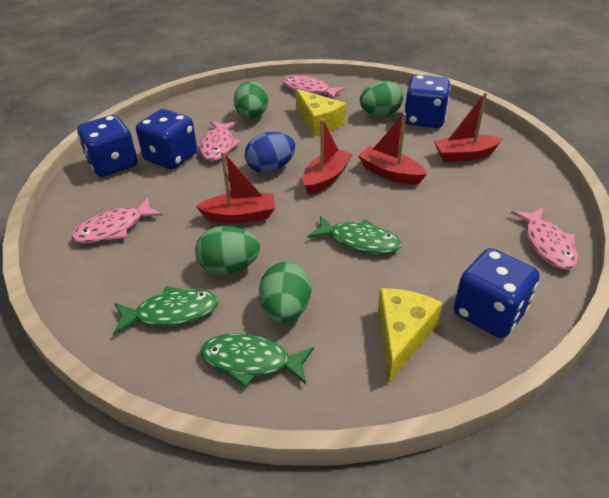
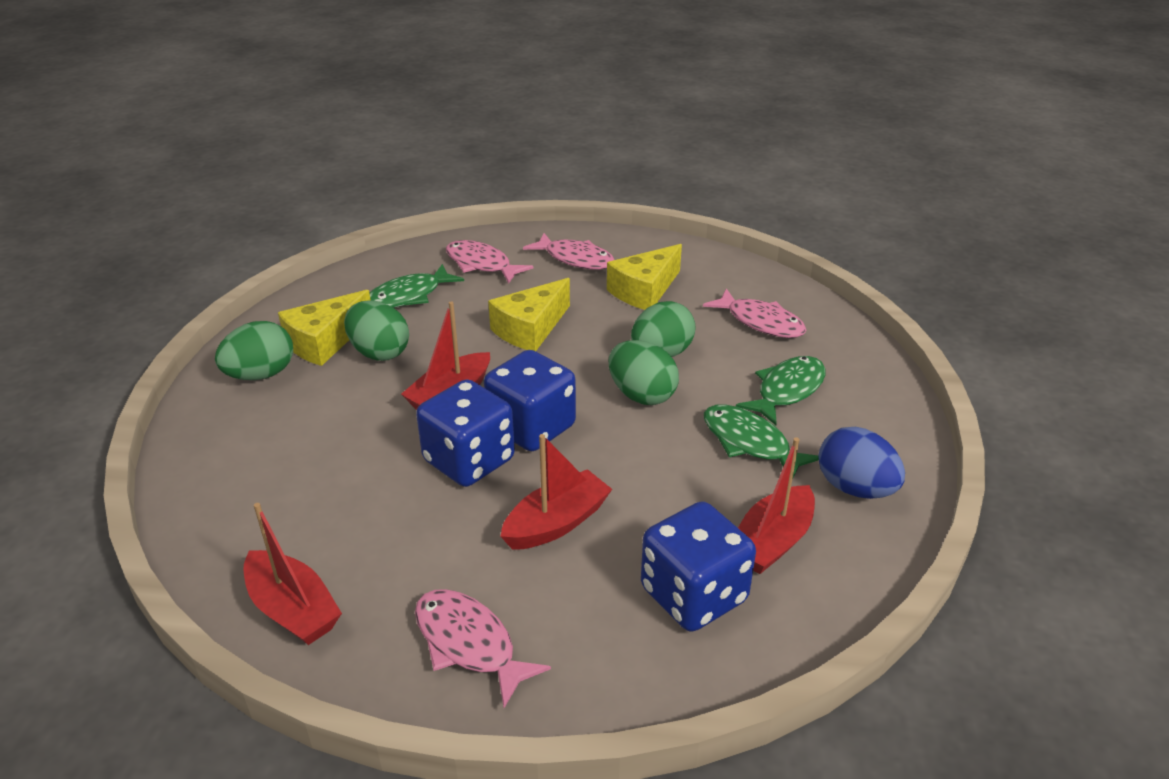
blue dice: [77,115,137,177] [136,109,197,169] [405,75,451,128] [454,248,539,338] = 4 -> [416,379,515,487] [484,350,576,451] [641,501,756,632] = 3
yellow cheese: [296,88,346,136] [378,288,443,383] = 2 -> [278,290,371,366] [488,278,570,351] [607,244,682,310] = 3

